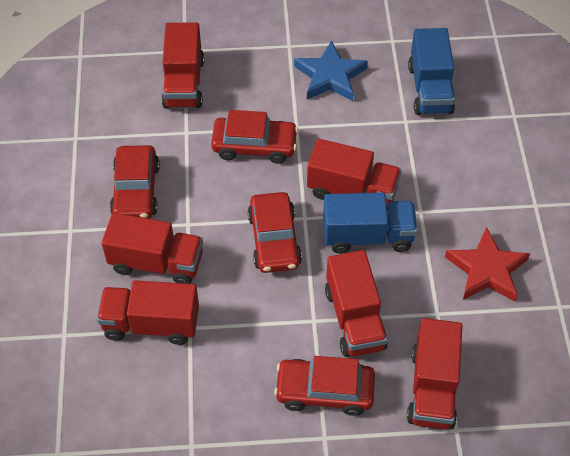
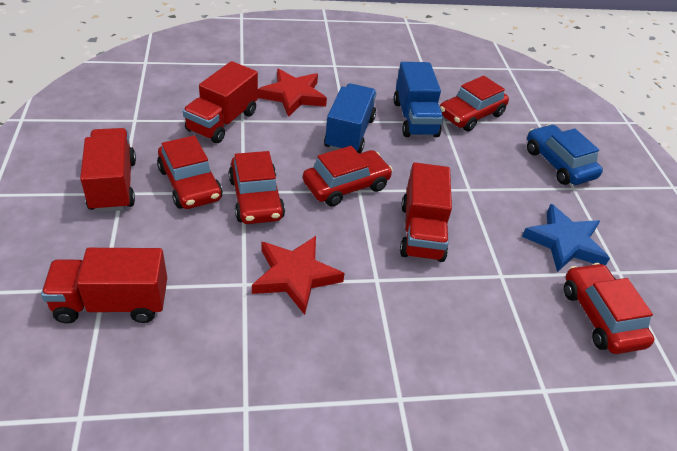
blue car: none = 0 -> [527,124,603,185] = 1
red car: [110,145,160,219] [211,110,298,164] [248,192,302,273] [274,356,375,416] = 4 -> [157,135,222,209] [229,151,285,224] [303,146,393,207] [440,76,509,132] [564,263,654,354] = 5
red star: [445,227,530,302] = 1 -> [252,236,345,315] [258,69,327,117] = 2
red truck: [97,280,199,345] [102,213,203,284] [162,23,204,109] [307,139,401,204] [325,250,388,357] [407,318,463,429] = 6 -> [41,248,167,323] [80,128,136,212] [183,61,258,143] [400,163,452,262] = 4

